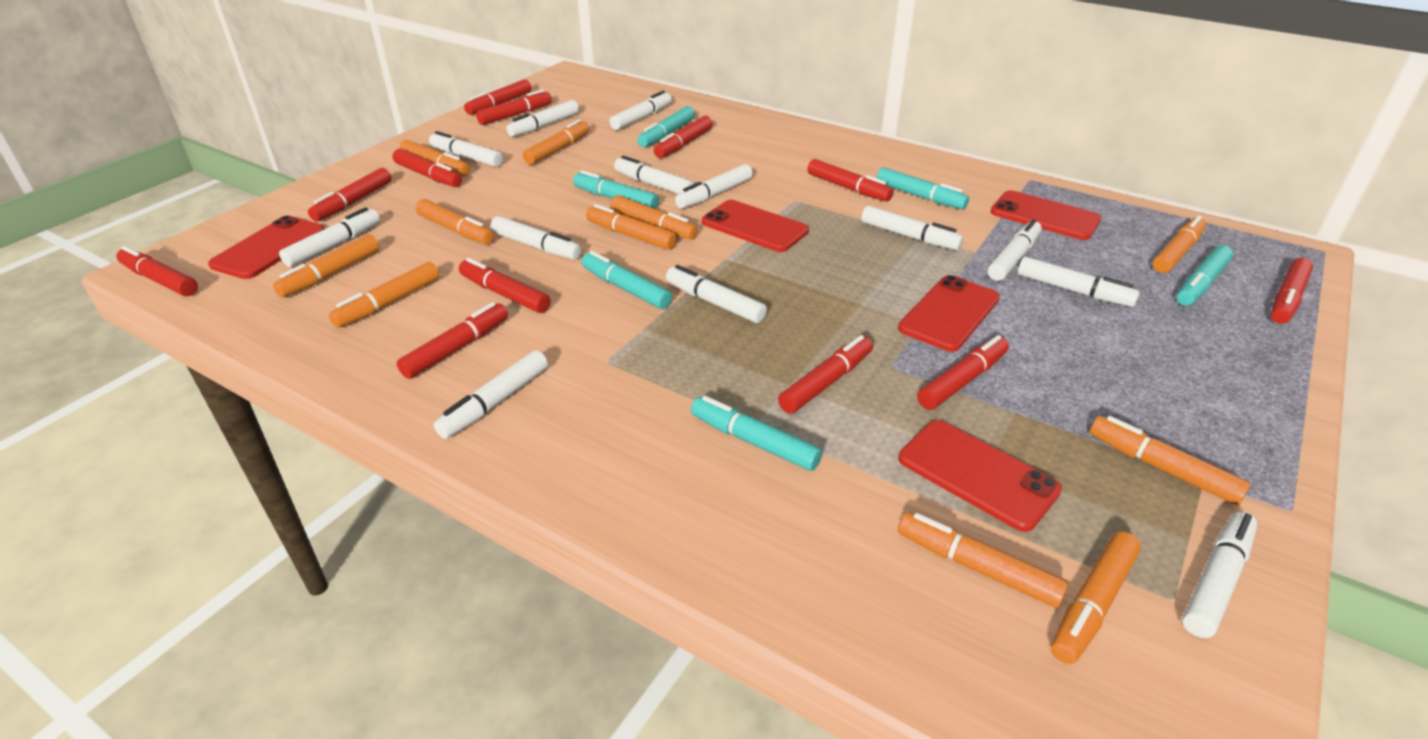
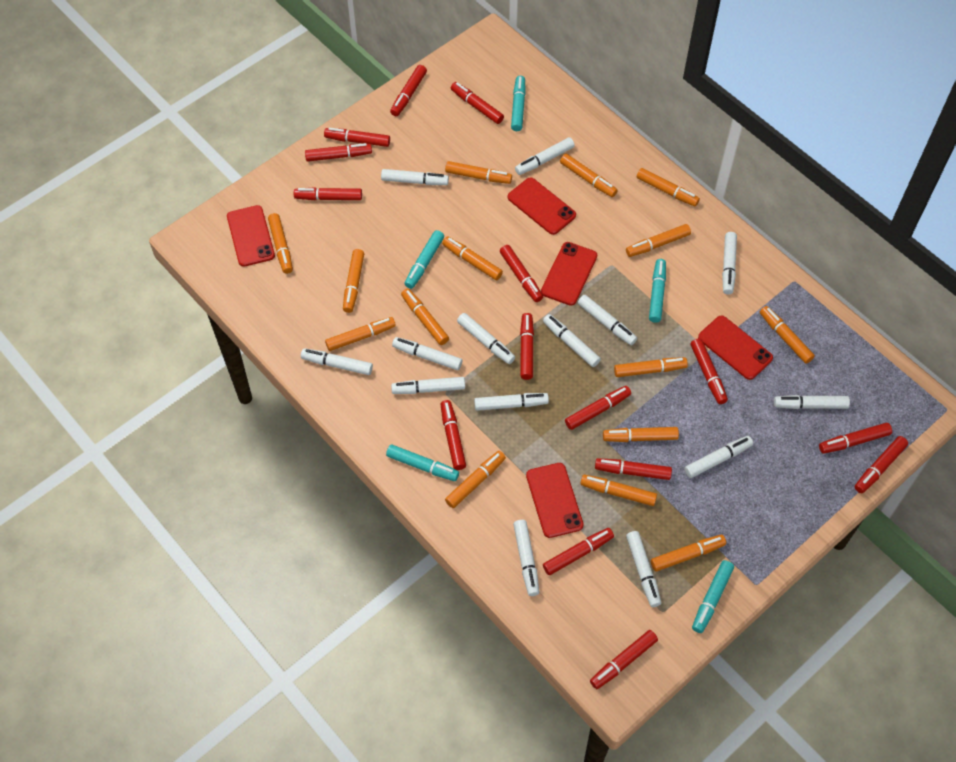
orange marker: [273,235,379,298] [329,262,439,328] [400,140,470,176] [416,199,494,244] [523,119,589,165] [586,204,677,250] [611,195,698,240] [898,512,1069,608] [1051,531,1141,664] [1090,416,1251,505] [1153,215,1206,273] = 11 -> [268,213,293,274] [325,317,396,351] [343,249,364,313] [401,288,449,345] [442,236,503,280] [445,161,512,184] [445,451,506,508] [560,154,618,197] [580,474,657,506] [603,427,679,442] [614,357,688,377] [626,224,691,257] [637,168,700,207] [651,535,726,572] [760,306,815,363] = 15
red marker: [116,246,198,296] [308,168,392,221] [393,149,462,187] [397,302,508,379] [459,258,550,313] [464,79,532,115] [476,89,552,125] [654,116,713,158] [778,335,873,414] [807,159,893,201] [917,335,1009,410] [1271,258,1313,324] = 12 -> [294,187,362,201] [305,143,372,162] [324,128,390,147] [390,65,427,116] [440,400,466,470] [451,82,504,124] [500,245,543,302] [520,313,534,380] [543,528,614,575] [565,386,631,430] [590,630,658,689] [595,458,672,480] [690,338,728,404] [819,423,892,454] [855,436,908,493] = 15
turquoise marker: [573,170,659,209] [581,251,672,309] [637,106,695,147] [691,396,822,471] [876,167,969,209] [1176,245,1233,306] = 6 -> [386,445,459,481] [404,230,444,289] [511,76,526,131] [649,259,666,323] [692,560,734,633] = 5
white marker: [279,207,380,267] [429,131,503,167] [434,350,548,439] [491,216,582,259] [506,100,579,137] [610,91,672,130] [614,155,694,194] [666,265,767,323] [675,164,753,209] [861,206,963,250] [988,219,1042,281] [1018,257,1140,307] [1182,512,1258,638] = 13 -> [301,348,373,375] [381,169,449,185] [391,377,465,394] [392,337,462,370] [457,313,515,364] [474,393,549,411] [513,520,539,596] [515,137,575,175] [543,314,601,367] [578,295,637,345] [626,531,662,607] [684,436,753,478] [722,232,737,294] [774,395,850,409] = 14

